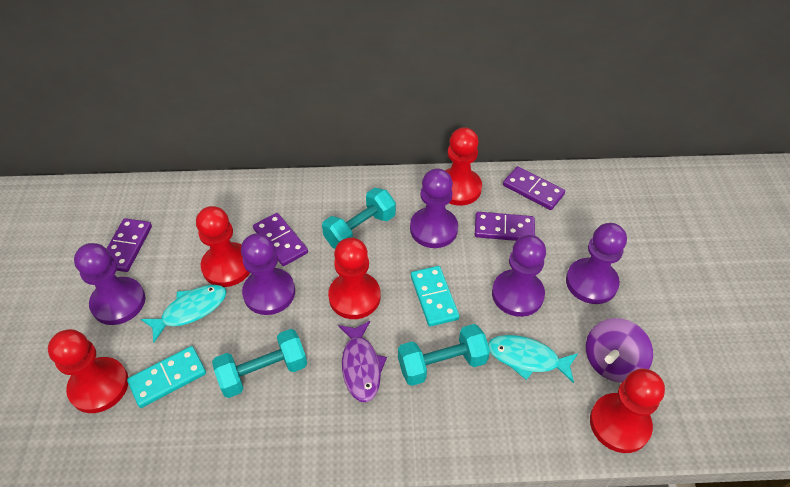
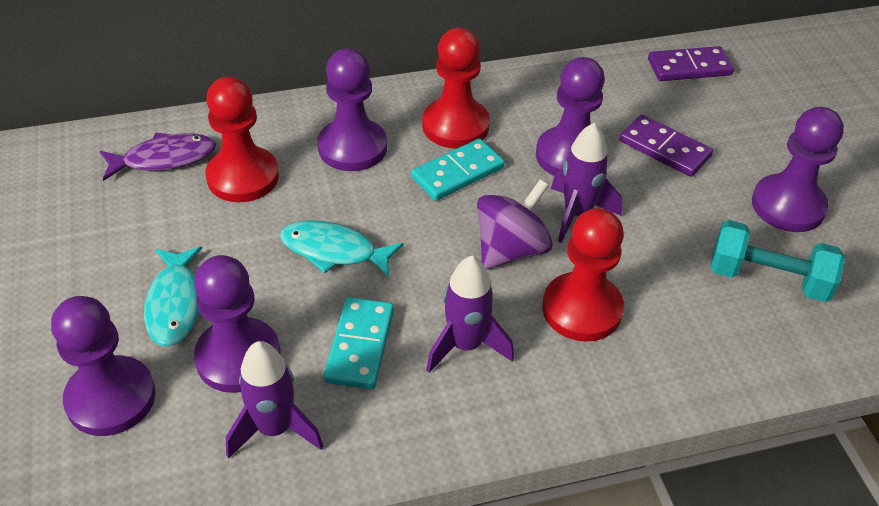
purple domino: [107,218,152,272] [253,213,308,266] [475,212,535,241] [503,166,565,210] = 4 -> [620,115,713,177] [648,46,734,81] = 2
purple rocket: none = 0 -> [226,341,323,458] [426,256,514,373] [551,123,622,243] = 3
red pawn: [48,329,129,413] [196,206,250,287] [328,238,380,319] [445,127,482,205] [590,368,665,453] = 5 -> [205,77,279,202] [422,28,490,149] [542,208,624,342] = 3
turquoise dumbbell: [212,329,307,398] [322,188,396,249] [398,324,490,386] = 3 -> [711,220,845,302] = 1

